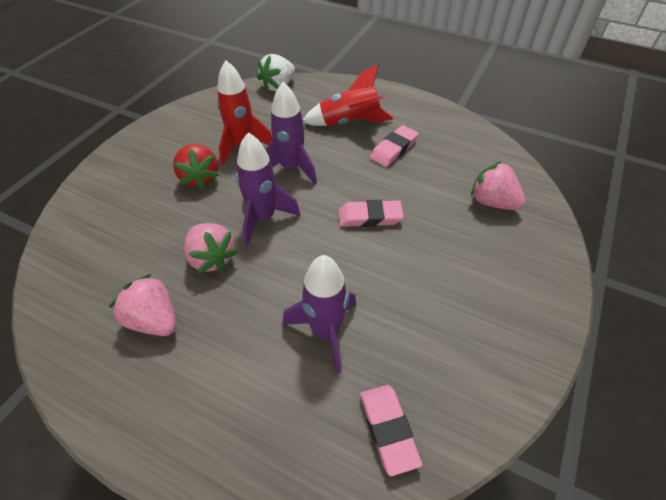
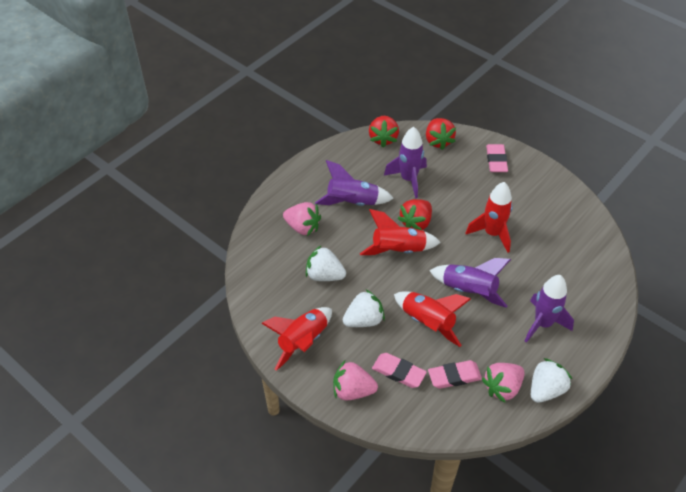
purple rocket: [236,132,300,246] [265,82,317,184] [282,255,356,373] = 3 -> [315,160,394,206] [384,127,427,198] [429,258,511,308] [525,275,574,343] = 4
red rocket: [217,60,273,165] [304,64,393,126] = 2 -> [261,307,332,371] [360,209,441,255] [394,291,471,347] [466,182,513,253] = 4
red strawberry: [173,144,219,189] = 1 -> [369,116,399,148] [398,199,432,230] [426,118,456,150] = 3
white strawberry: [257,54,295,92] = 1 -> [306,246,346,281] [343,289,385,327] [531,358,572,403] = 3

